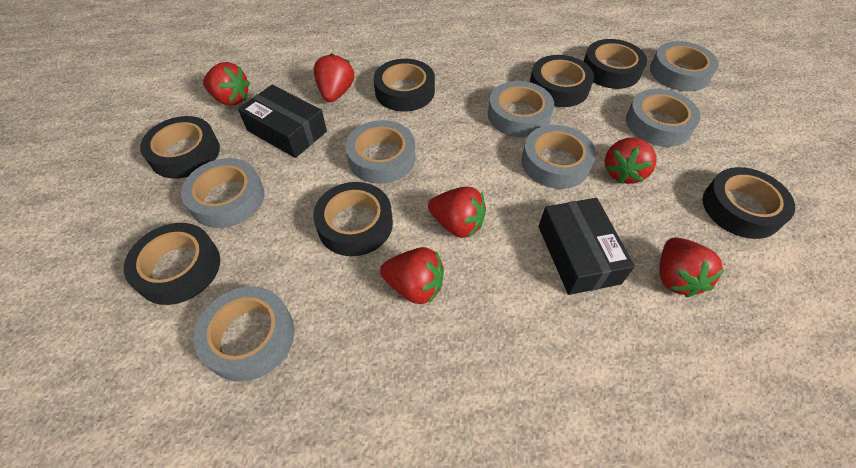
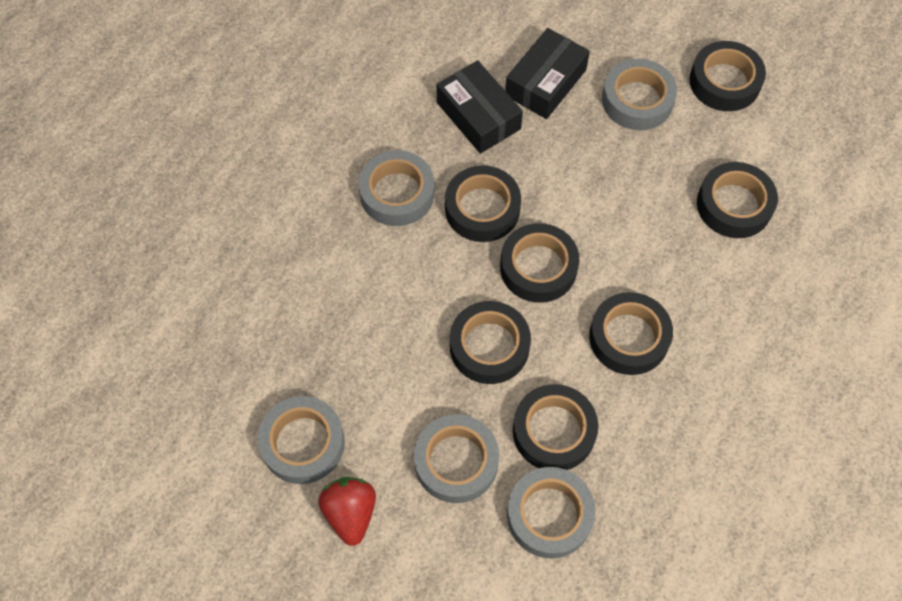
grey tape: [181,158,264,228] [193,286,294,382] [345,120,416,184] [488,81,554,137] [521,125,596,189] [626,89,701,147] [650,41,719,91] = 7 -> [258,396,345,484] [358,150,434,226] [414,414,499,503] [507,467,595,559] [602,59,677,130] = 5
red strawberry: [203,62,250,106] [313,53,354,102] [380,247,444,304] [428,187,486,238] [605,137,657,184] [659,237,724,297] = 6 -> [318,477,376,546] = 1

